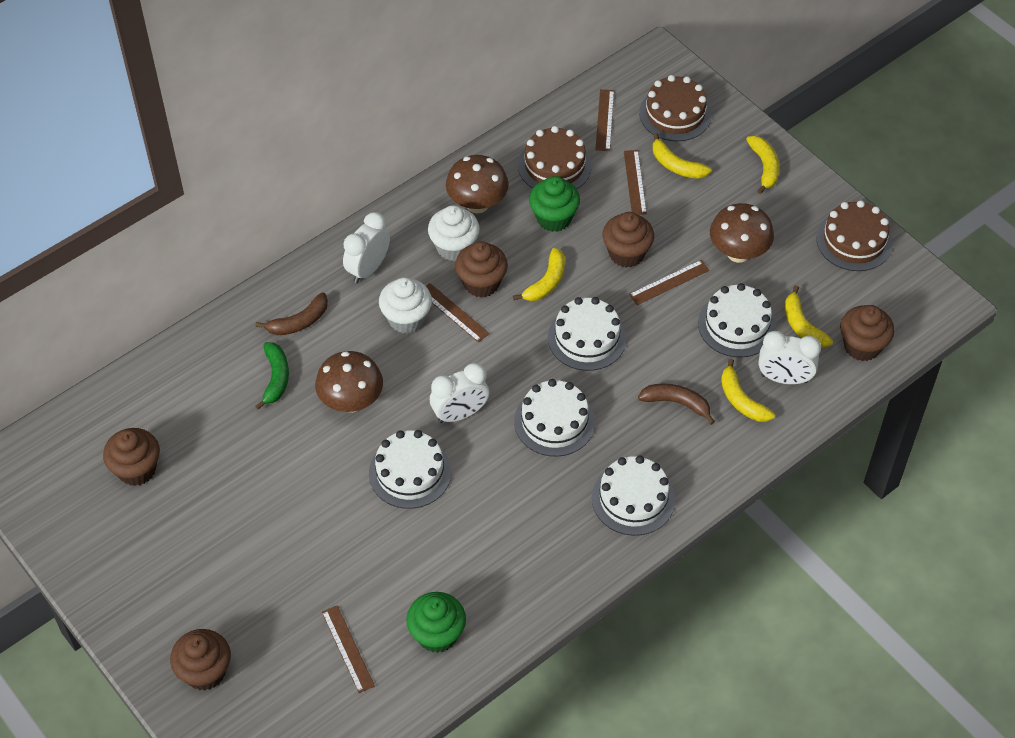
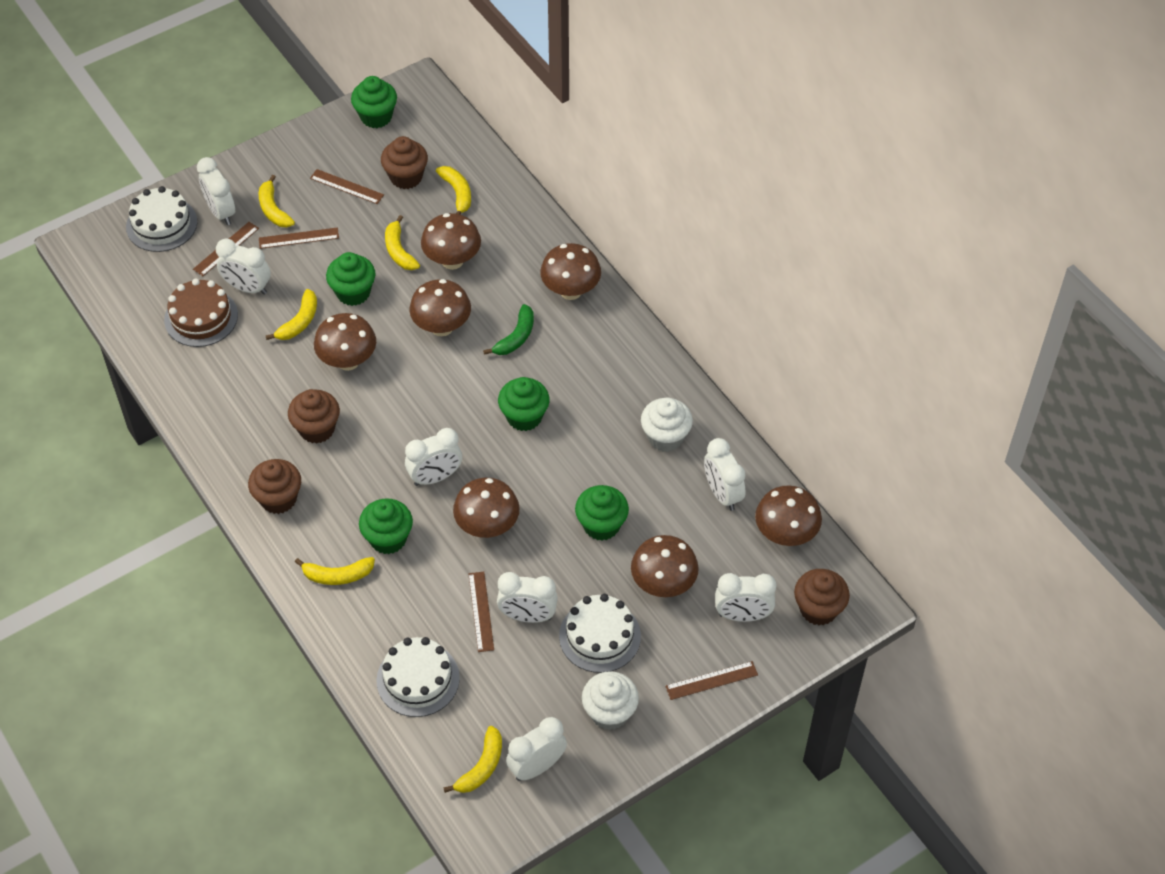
brown banana: [256,293,328,335] [638,384,715,425] = 2 -> none = 0
brown cake: [518,126,592,189] [639,75,712,141] [816,200,893,271] = 3 -> [164,278,238,347] = 1
brown cupcake: [103,428,160,486] [170,629,231,691] [455,241,508,297] [602,212,654,268] [840,305,894,361] = 5 -> [248,459,301,514] [288,389,340,444] [381,136,428,189] [794,569,850,625] = 4
brown mushroom: [315,351,383,412] [446,155,509,214] [710,203,774,263] = 3 -> [314,313,376,371] [409,279,471,336] [421,213,481,270] [453,478,520,538] [540,243,601,300] [631,535,699,597] [755,485,822,546] = 7
green cupcake: [406,592,466,653] [529,176,580,232] = 2 -> [326,252,375,306] [351,76,397,128] [359,498,413,554] [498,377,550,431] [575,485,629,541] = 5
white cake: [369,430,451,509] [514,379,595,457] [548,297,627,371] [592,455,675,536] [698,283,777,357] = 5 -> [126,186,197,252] [376,637,460,717] [559,594,641,673] = 3
white clock: [343,212,390,283] [430,363,489,423] [759,331,821,384] = 3 -> [197,157,235,225] [216,239,271,295] [405,428,462,486] [497,572,558,623] [506,717,567,781] [704,438,746,511] [715,573,777,622] = 7
yellow banana: [513,248,565,301] [653,133,711,179] [721,359,775,422] [746,136,779,194] [784,285,833,348] = 5 -> [259,175,295,228] [266,289,317,340] [295,557,375,585] [385,215,420,270] [436,166,471,215] [443,726,502,793] = 6

